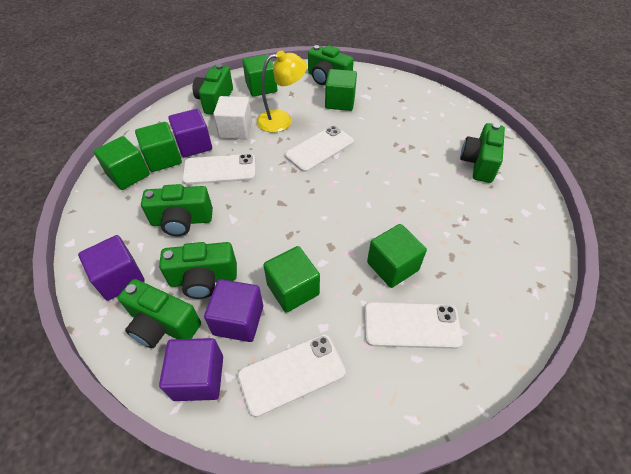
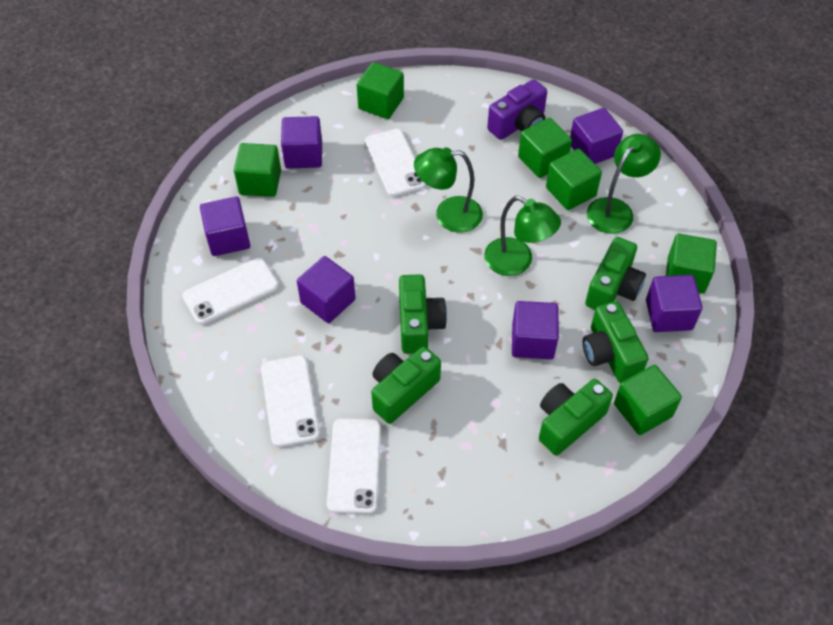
green camera: [118,279,201,348] [141,184,213,236] [159,242,237,299] [193,64,233,115] [308,45,354,85] [460,123,505,183] = 6 -> [371,346,441,424] [399,274,447,354] [539,379,613,456] [583,301,649,383] [585,237,646,310] = 5
green lamp: none = 0 -> [414,147,483,233] [484,196,561,276] [587,134,661,234] = 3
purple camera: none = 0 -> [487,79,547,140] = 1
purple cube: [78,235,145,301] [159,338,223,401] [168,109,212,157] [204,279,263,342] = 4 -> [200,197,250,256] [281,116,322,169] [297,256,356,323] [512,301,559,359] [570,108,623,164] [646,275,703,332] = 6
white cube: [213,96,252,139] = 1 -> none = 0
yellow lamp: [257,50,307,133] = 1 -> none = 0

